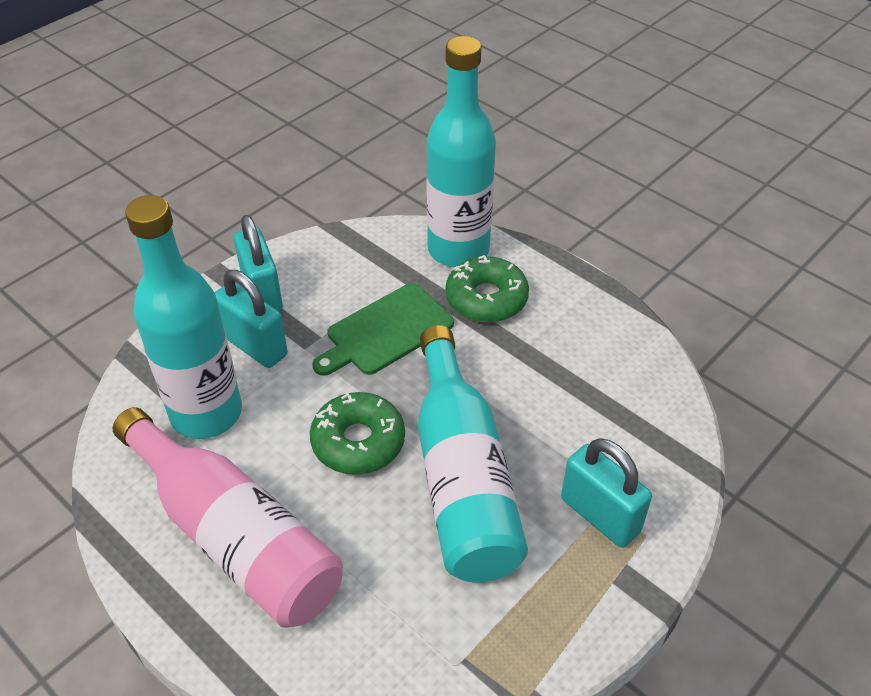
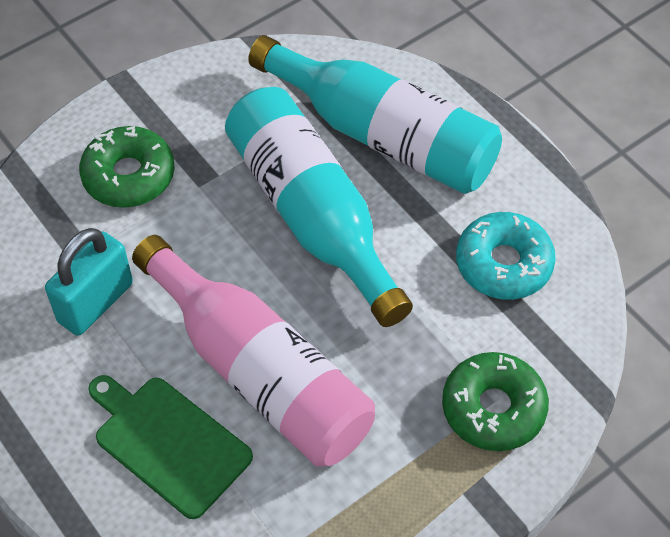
turquoise bottle: [125,195,242,439] [418,325,528,583] [426,36,496,267] = 3 -> [225,87,413,327] [248,35,502,194] = 2
turquoise donut: none = 0 -> [456,212,556,300] = 1
turquoise padlock: [215,270,288,368] [234,215,283,312] [561,438,652,547] = 3 -> [45,228,133,336] = 1

